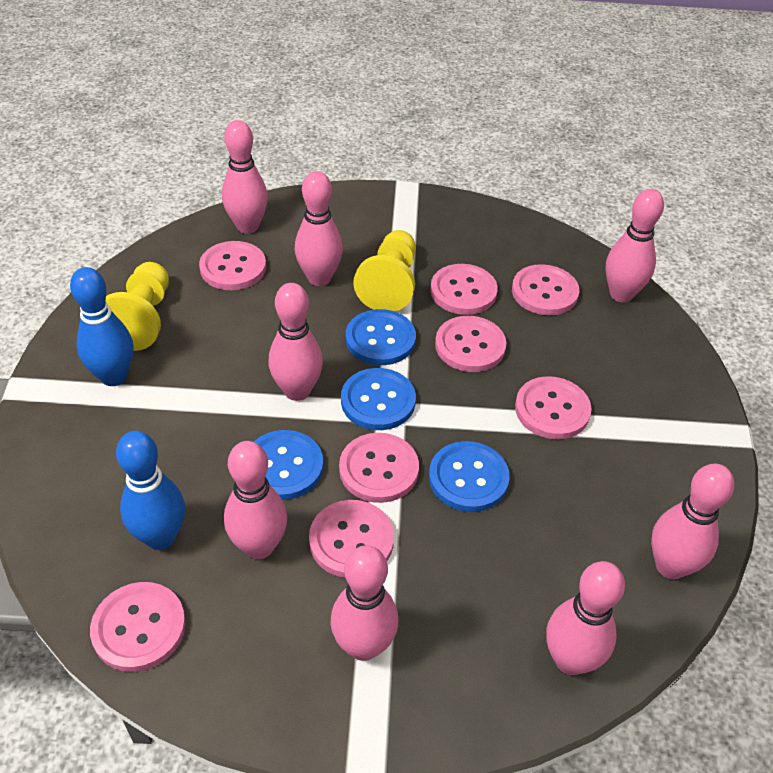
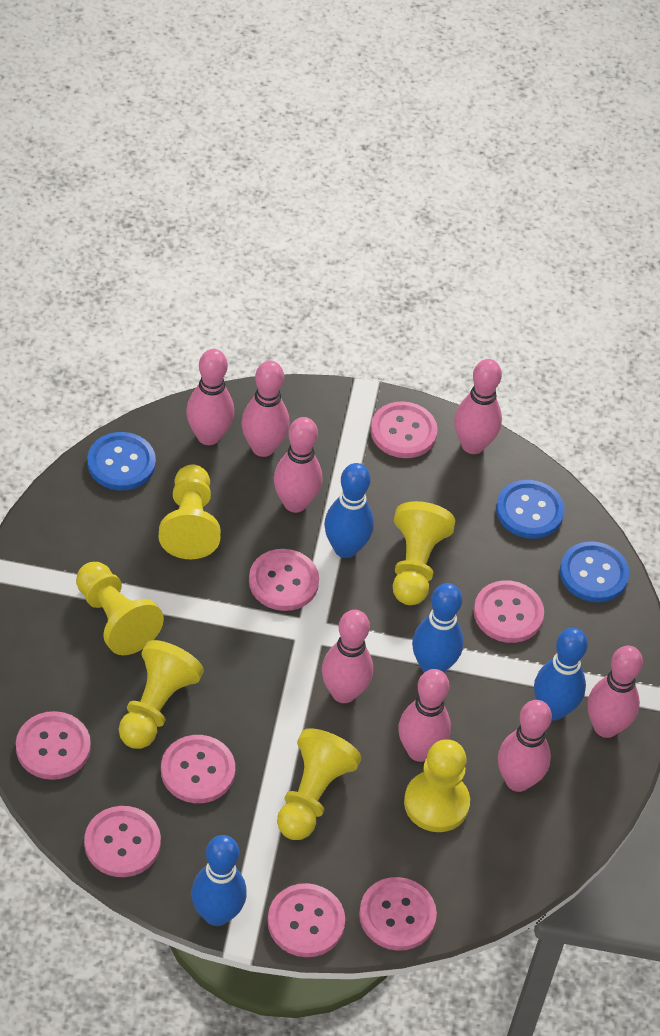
blue bowling pin: [70,267,133,386] [116,431,185,550] = 2 -> [191,835,247,926] [324,463,374,558] [412,583,464,672] [534,628,588,720] = 4
blue button: [253,430,324,500] [341,368,416,430] [346,309,416,365] [429,441,510,512] = 4 -> [87,432,156,490] [496,480,565,539] [560,541,629,603] = 3
yellow pawn: [106,262,169,351] [353,230,416,312] = 2 -> [76,562,164,655] [119,640,204,749] [159,464,221,559] [277,728,361,840] [393,501,455,605] [404,739,470,832] = 6

